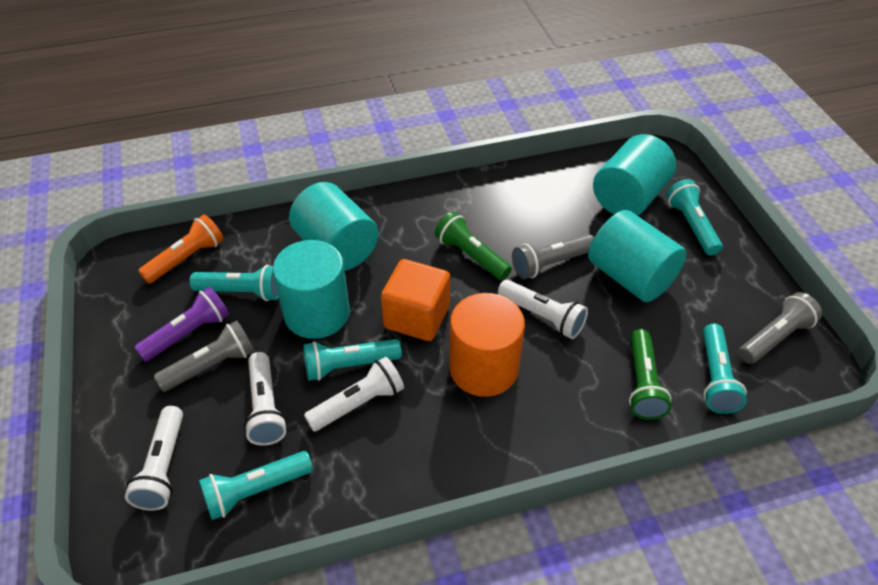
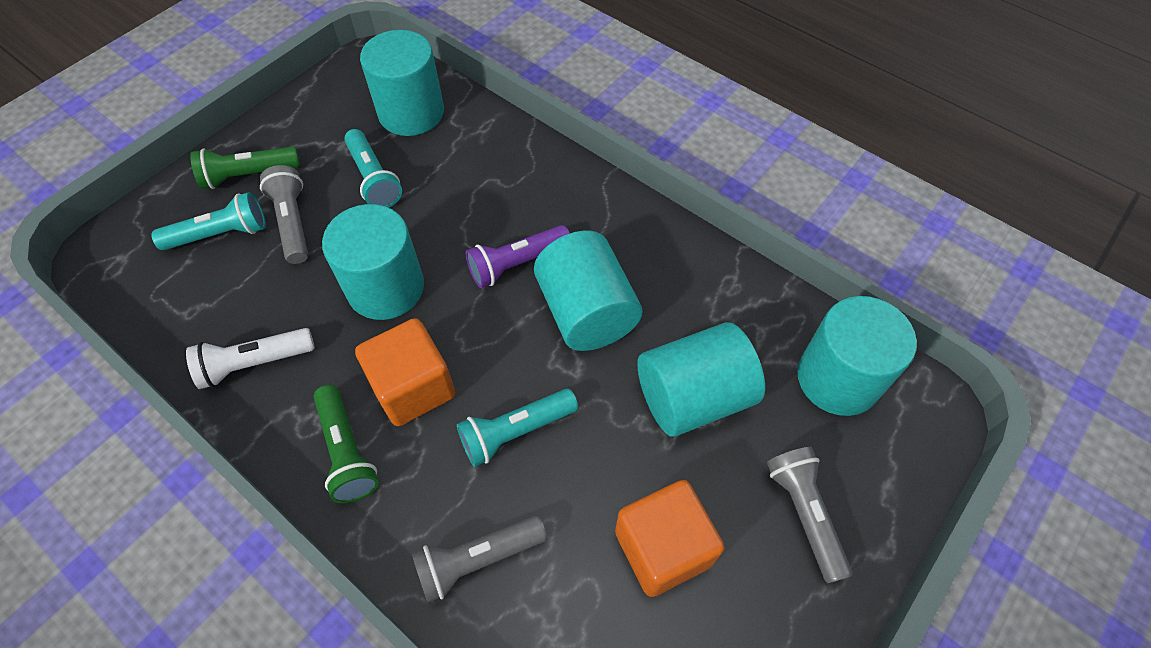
orange cube: [381,259,450,341] = 1 -> [355,318,455,426] [615,480,725,597] = 2
orange cylinder: [449,293,525,397] = 1 -> none = 0
orange flashlight: [138,214,223,284] = 1 -> none = 0
turquoise cylinder: [273,240,350,339] [289,182,379,271] [588,210,687,302] [593,134,676,216] = 4 -> [322,204,424,320] [360,30,444,136] [534,231,643,351] [637,322,765,437] [797,296,917,416] = 5
turquoise flashlight: [189,265,279,301] [199,451,313,520] [303,339,402,381] [666,179,723,256] [703,324,747,414] = 5 -> [151,192,266,250] [344,129,402,208] [457,389,578,467] = 3
white flashlight: [125,406,183,511] [244,352,287,446] [304,357,404,432] [498,280,588,339] = 4 -> [186,328,315,389] = 1

